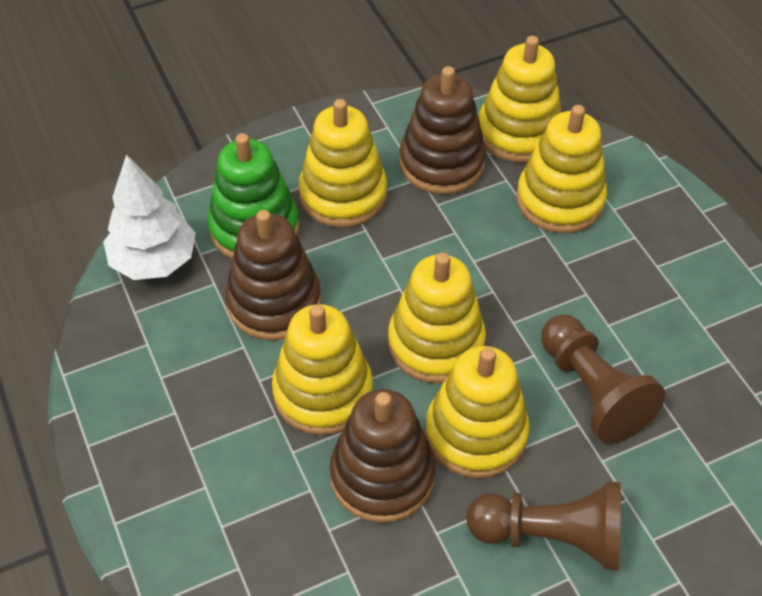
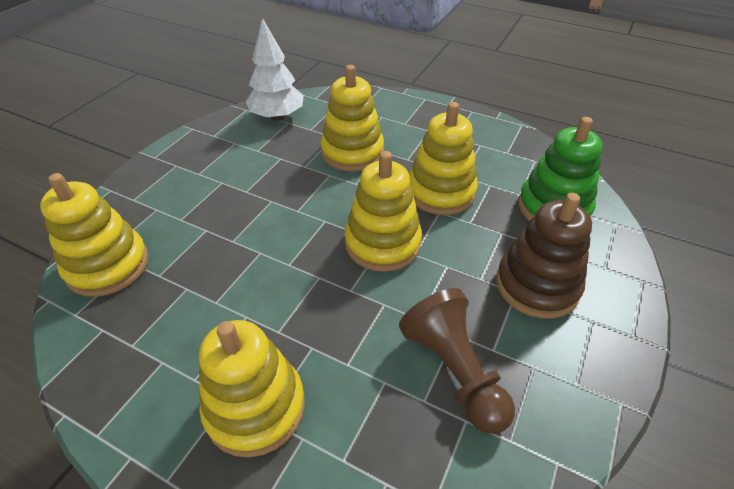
brown pawn: [466,481,621,571] [541,315,666,444] = 2 -> [399,288,515,434] = 1
brown stacking toy: [225,210,321,340] [330,389,436,523] [399,66,486,194] = 3 -> [496,193,592,319] = 1
yellow stacking toy: [272,304,373,435] [299,99,387,228] [388,253,486,383] [425,346,529,478] [479,36,561,163] [516,105,607,233] = 6 -> [40,173,149,297] [199,320,305,458] [320,65,384,172] [345,151,422,272] [409,102,478,215] = 5

